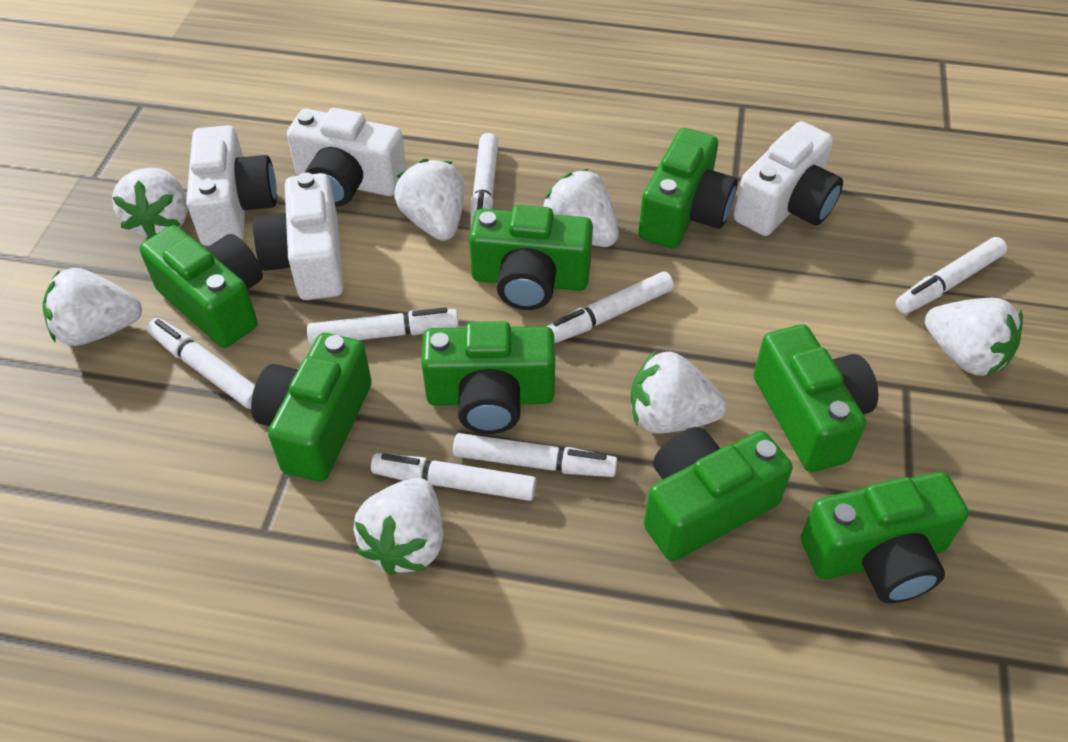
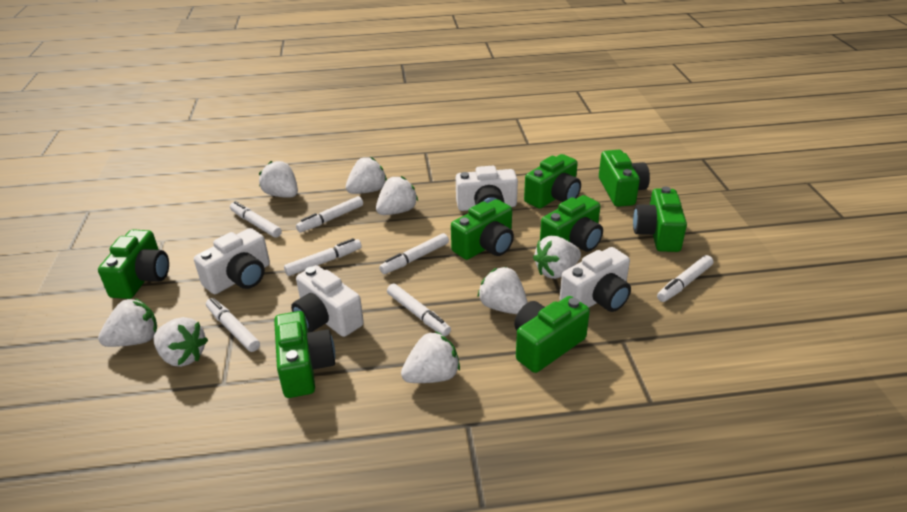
white strawberry: [42,268,142,346] [112,168,188,238] [353,478,443,575] [394,159,465,241] [542,169,619,247] [631,350,727,434] [925,298,1023,376] = 7 -> [98,298,157,347] [153,317,208,367] [259,161,298,198] [346,157,387,194] [376,176,418,215] [401,331,460,383] [478,267,528,314] [533,236,581,279] = 8

